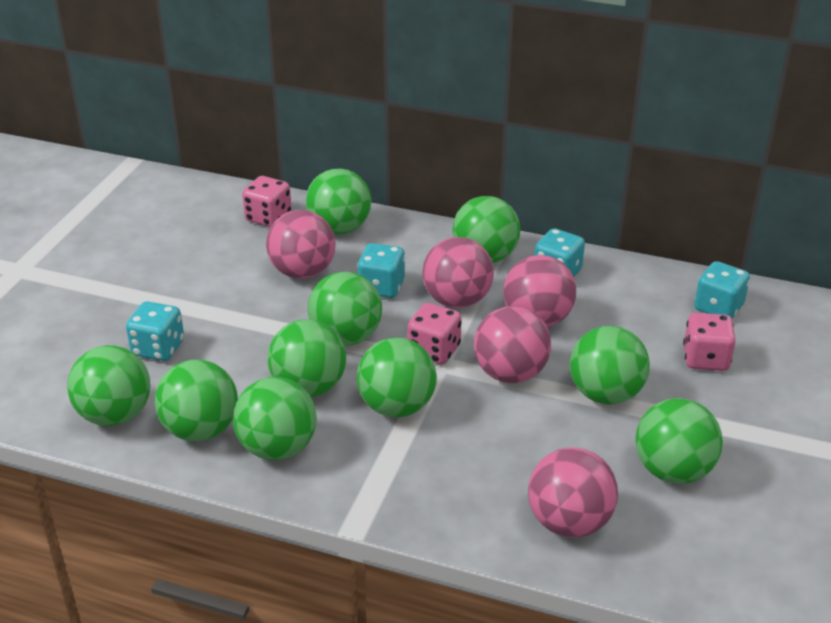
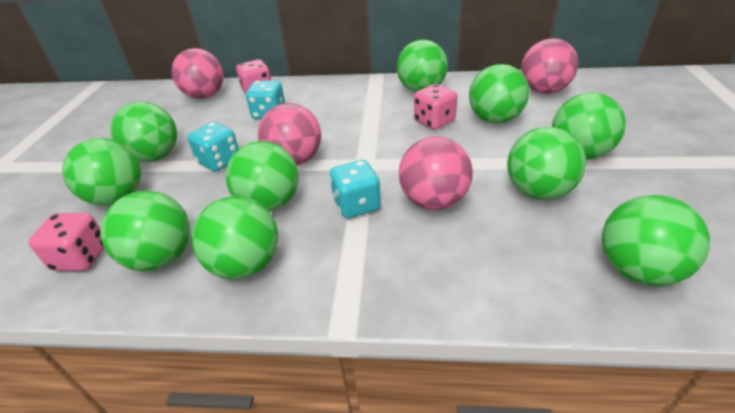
pink ball: [266,210,336,279] [423,237,494,308] [474,306,551,383] [503,255,576,327] [528,447,618,537] = 5 -> [171,48,224,99] [258,103,321,166] [399,137,473,210] [521,38,578,94] = 4
turquoise dice: [126,301,184,361] [357,243,405,298] [534,228,585,277] [694,261,750,319] = 4 -> [188,122,239,172] [246,80,285,119] [329,160,381,218] = 3

